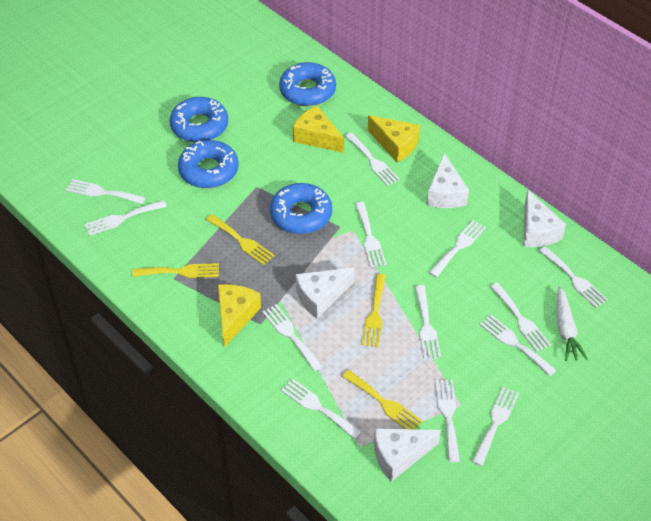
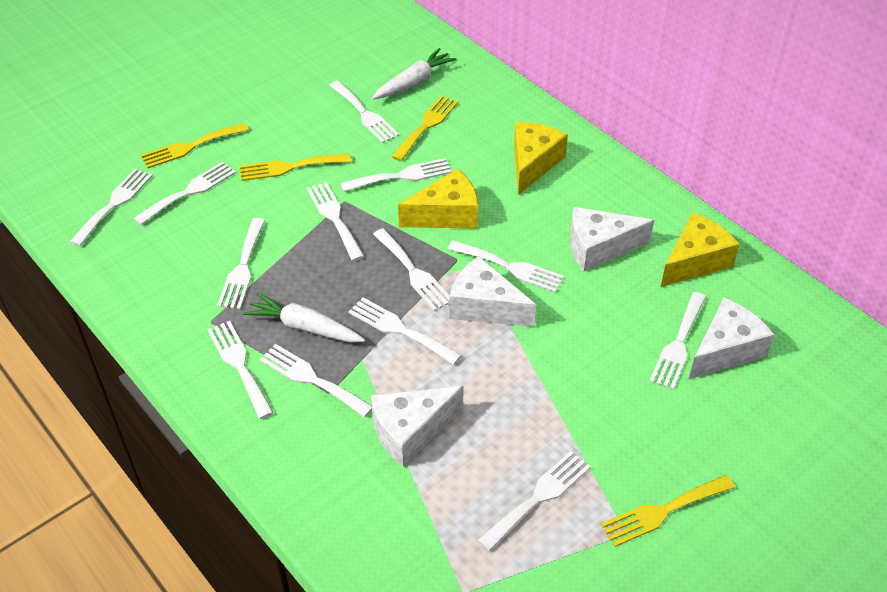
blue donut: [170,97,228,142] [178,140,239,188] [270,183,332,234] [279,62,336,106] = 4 -> none = 0
white carrot: [557,286,588,361] = 1 -> [243,292,365,343] [372,48,457,100] = 2

